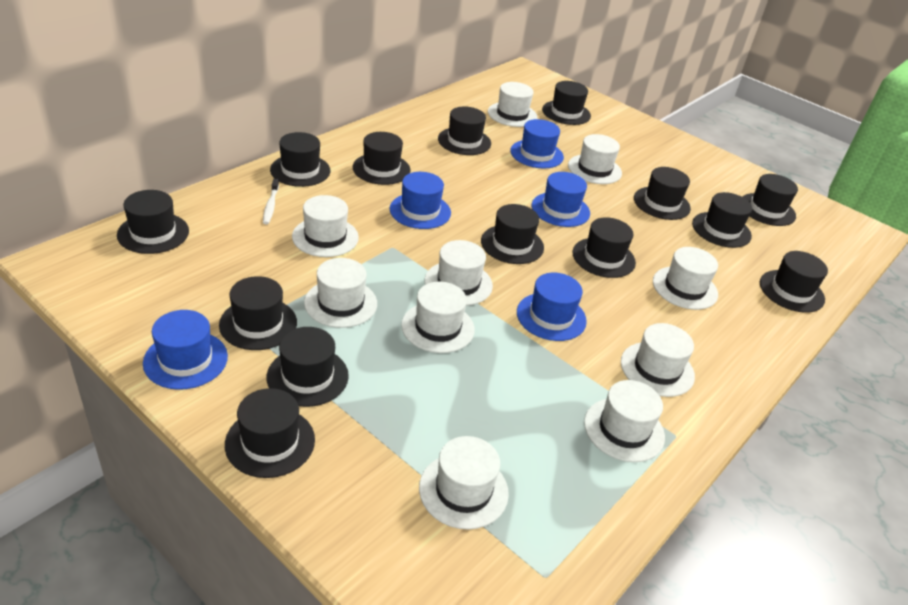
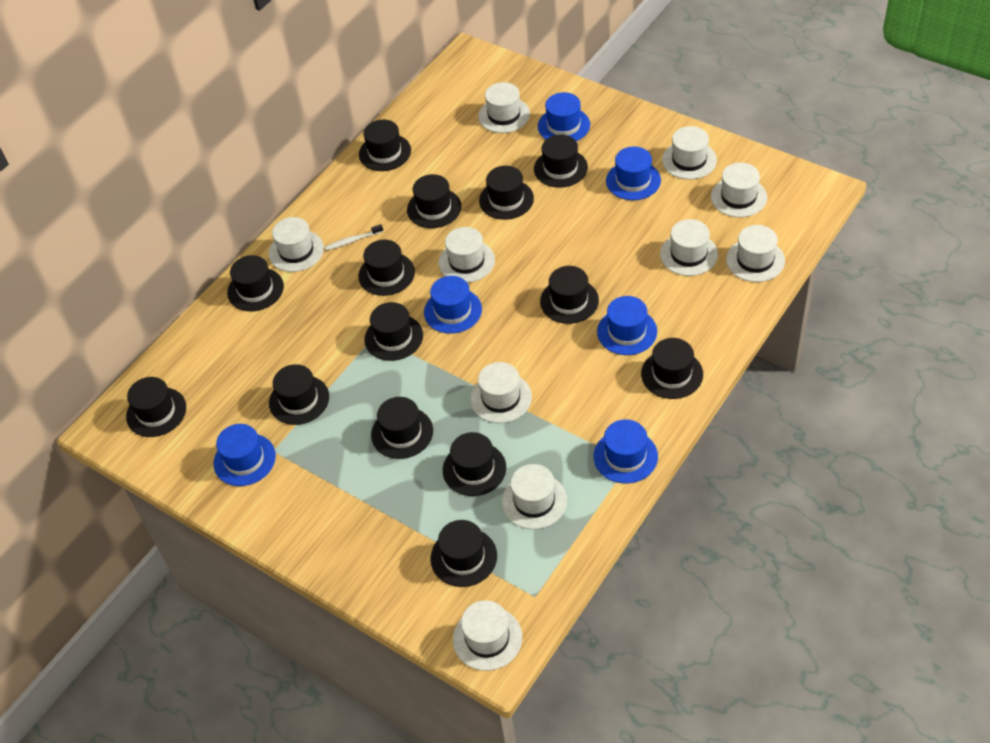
blue hat: [143,310,228,390] [390,172,451,229] [510,119,564,169] [517,273,587,341] [532,172,590,227] = 5 -> [213,424,276,486] [424,276,482,334] [538,92,590,141] [593,419,658,484] [597,296,657,355] [606,147,661,200] = 6

